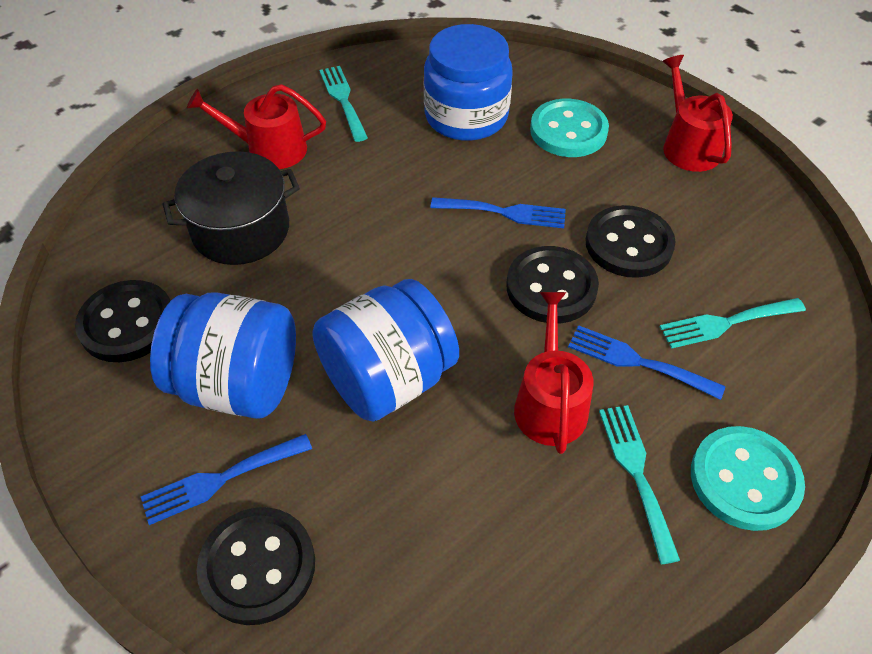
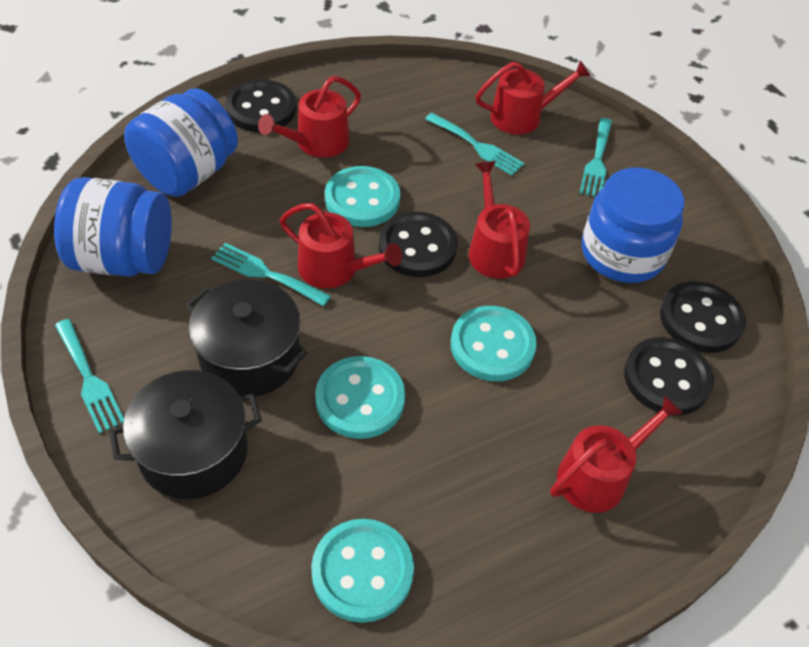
black pot: [163,151,300,265] = 1 -> [109,370,262,499] [186,280,307,396] = 2
blue fork: [141,434,312,525] [431,197,566,228] [568,325,726,400] = 3 -> none = 0
red watering can: [187,84,326,169] [514,292,593,454] [662,55,733,172] = 3 -> [258,76,361,158] [280,203,402,288] [468,161,530,279] [475,60,590,135] [550,395,683,513] = 5
turquoise button: [530,99,609,157] [691,426,805,531] = 2 -> [311,519,414,623] [315,356,405,439] [325,166,400,227] [451,306,537,381] = 4
turquoise fork: [319,66,368,142] [599,405,680,564] [660,298,806,349] = 3 -> [55,319,124,433] [211,243,331,306] [425,113,524,175] [580,118,612,197] = 4

